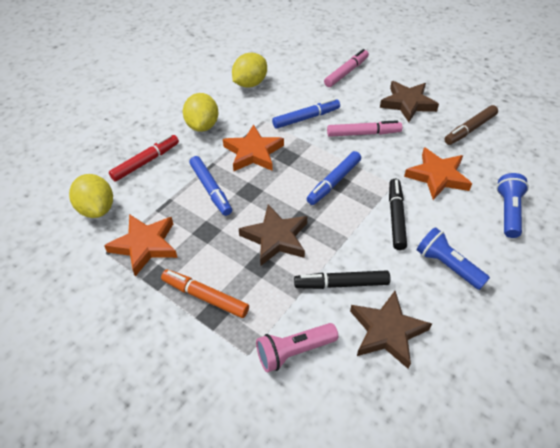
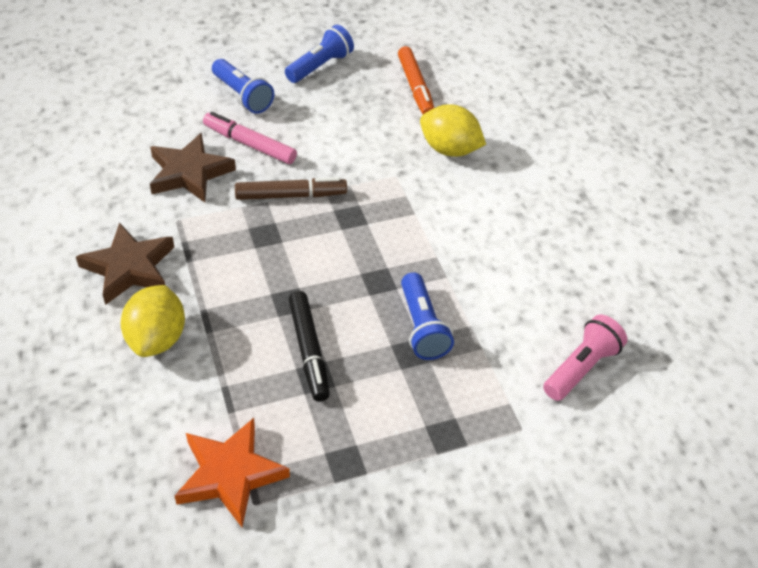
black marker: [294,270,390,289] [389,179,407,250] = 2 -> [289,291,330,402] = 1
blue flashlight: [417,227,490,290] [496,173,529,238] = 2 -> [212,59,274,114] [285,25,354,83] [401,272,454,360] = 3
blue marker: [189,156,232,216] [272,98,340,128] [307,151,361,205] = 3 -> none = 0
brown star: [239,204,307,266] [350,291,432,369] [380,81,439,122] = 3 -> [76,222,174,305] [150,133,236,202] = 2
orange star: [104,214,178,276] [223,124,284,171] [404,147,472,200] = 3 -> [175,418,290,527] = 1
pink marker: [324,49,369,87] [327,120,402,137] = 2 -> [203,112,297,164] = 1
red marker: [109,135,179,182] = 1 -> none = 0
yellow lemon: [69,174,113,218] [183,93,219,132] [232,53,267,87] = 3 -> [121,285,185,357] [420,104,486,157] = 2

